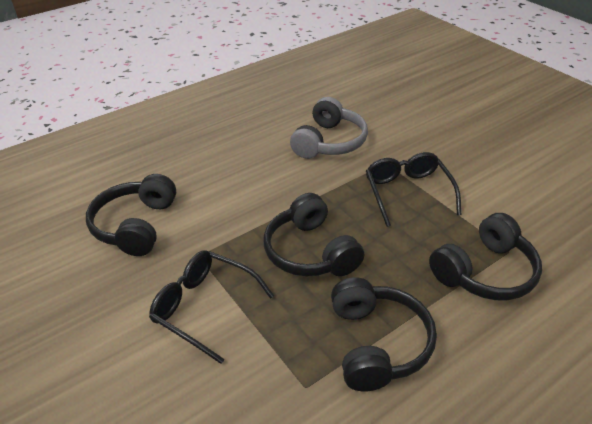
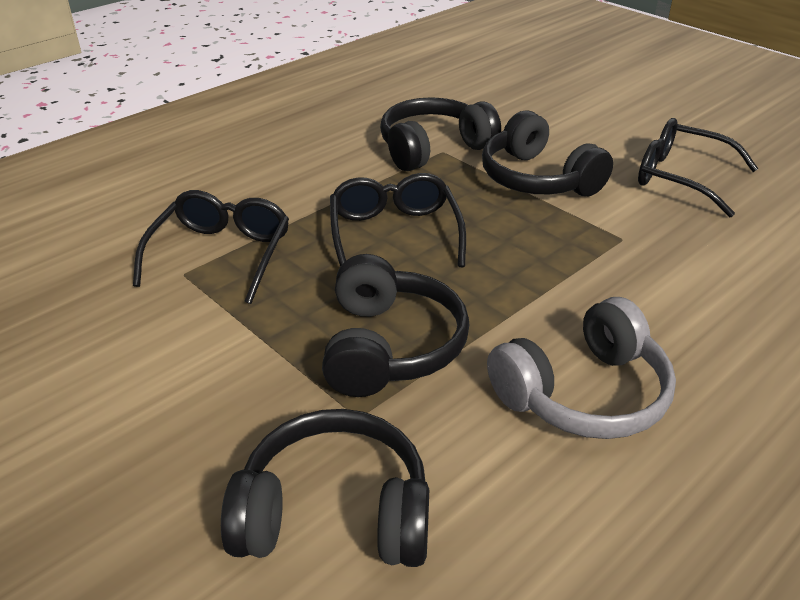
black glasses: [149,250,274,364] [366,152,462,227] = 2 -> [133,190,289,304] [330,173,466,267] [638,118,758,217] = 3

